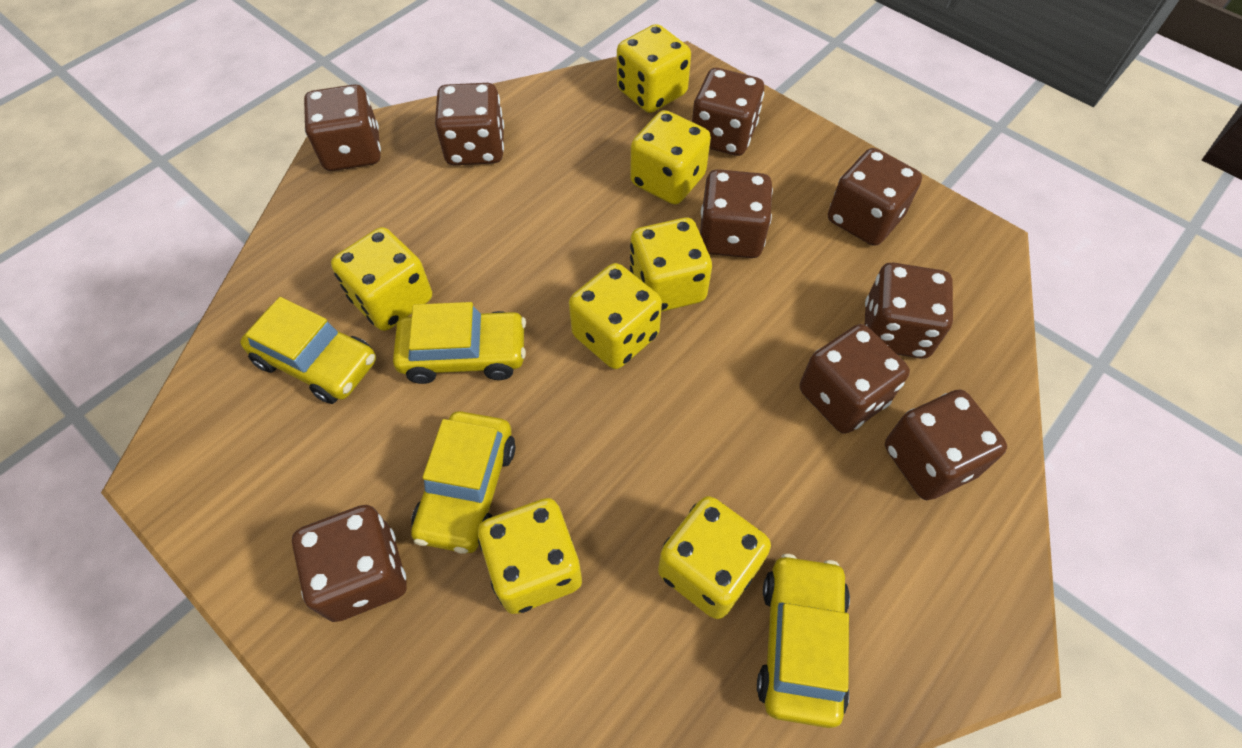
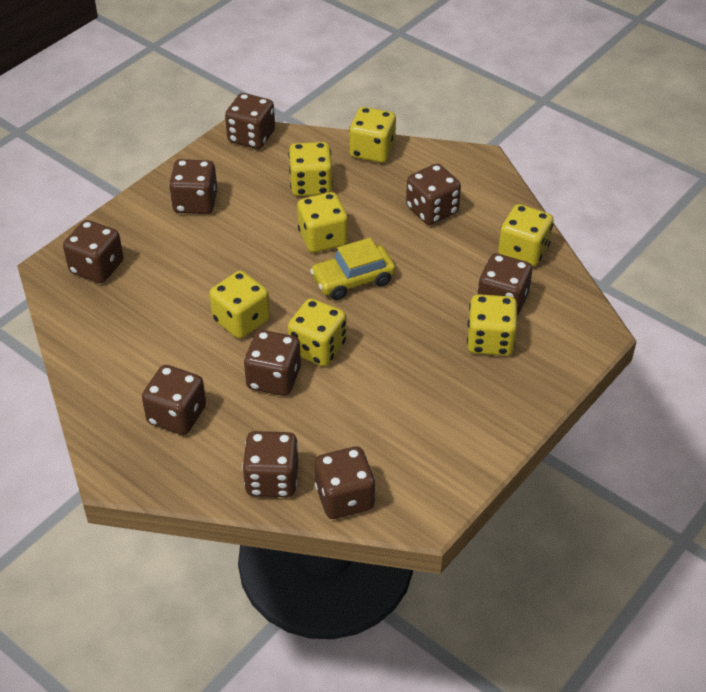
yellow car: [240,297,376,404] [393,302,526,384] [411,411,516,554] [757,554,850,728] = 4 -> [310,238,395,300] = 1

